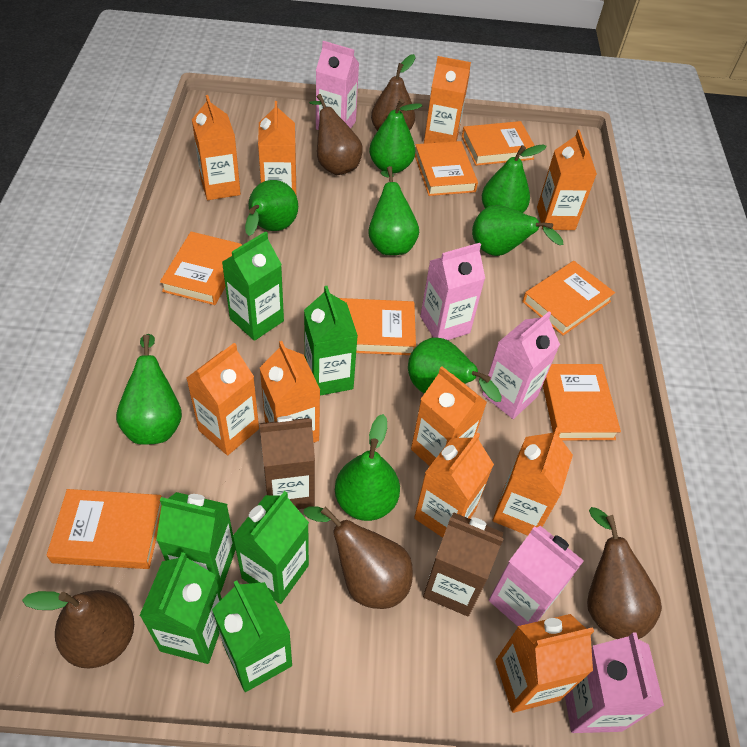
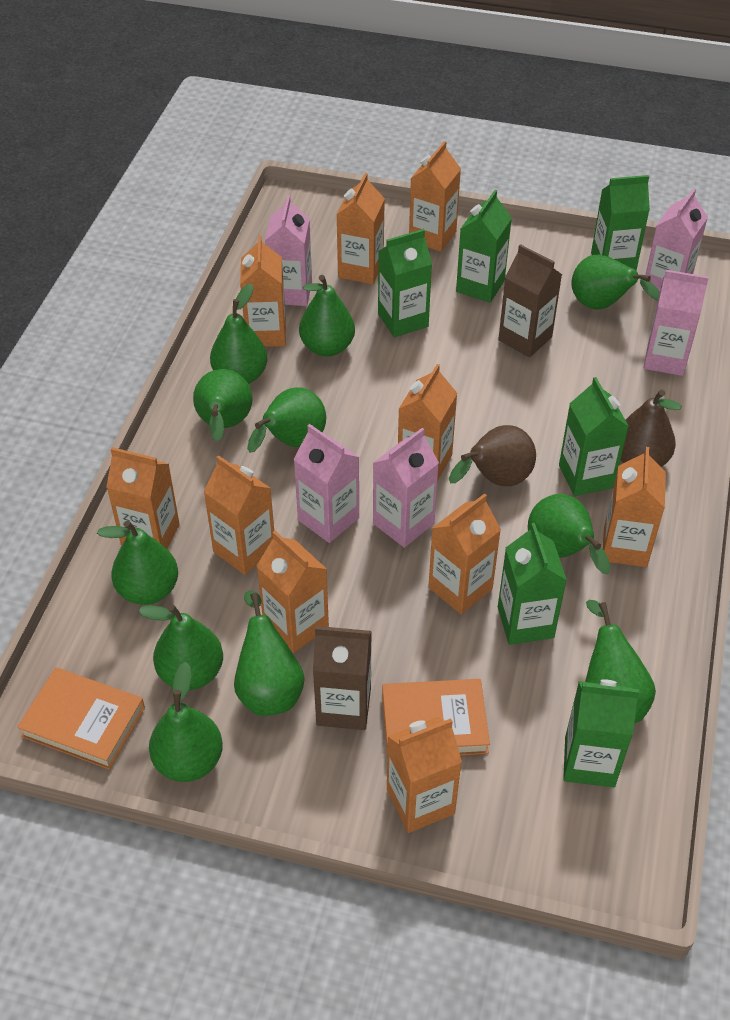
brown pear: [22,590,134,669] [304,506,413,609] [309,94,363,175] [371,54,416,131] [587,507,662,639] = 5 -> [449,425,536,486] [621,390,682,467] = 2
green pear: [116,334,182,445] [245,180,298,236] [335,414,400,521] [369,99,422,174] [369,166,419,255] [408,337,502,402] [472,205,563,256] [482,144,547,213] = 8 -> [97,520,178,605] [138,604,223,690] [149,662,223,782] [193,369,253,442] [210,284,267,384] [234,591,305,716] [247,388,326,453] [299,275,355,357] [528,494,610,574] [571,255,660,310] [585,600,656,723] = 11
orange book: [46,489,162,569] [160,232,242,305] [339,298,416,355] [415,141,478,196] [462,121,535,166] [522,261,615,336] [543,364,621,440] = 7 -> [17,667,145,770] [382,679,490,758] = 2

